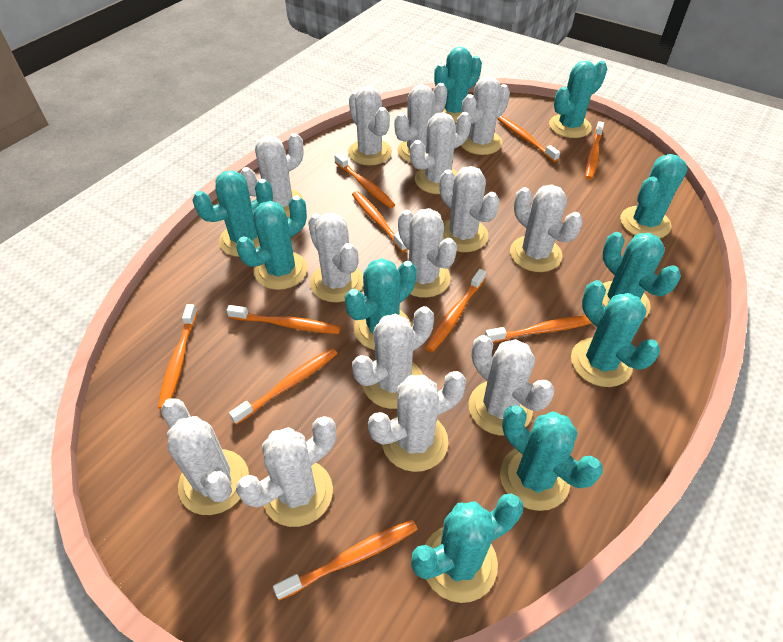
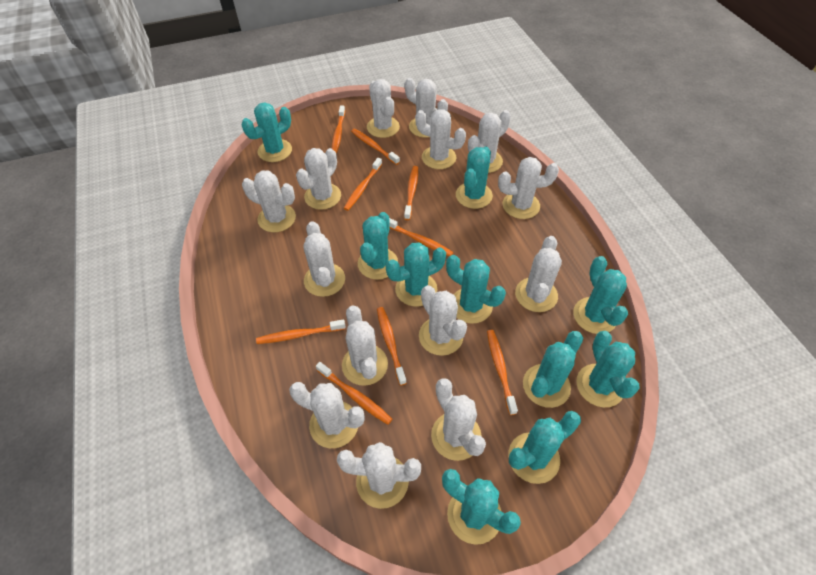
orange toothbrush: [158,304,197,409] [226,305,341,334] [229,348,338,425] [273,520,418,601] [334,153,395,208] [352,191,408,252] [425,269,486,352] [485,316,592,343] [498,116,560,162] [585,121,604,180] = 10 -> [256,319,346,344] [316,362,392,425] [332,106,345,154] [344,158,382,211] [351,129,400,165] [377,307,407,385] [389,218,454,256] [404,166,418,220] [487,330,518,415] = 9

